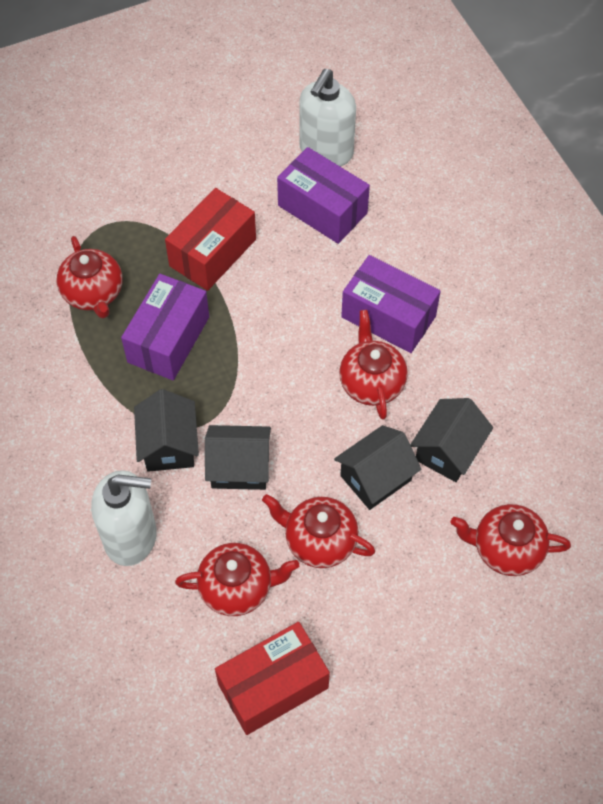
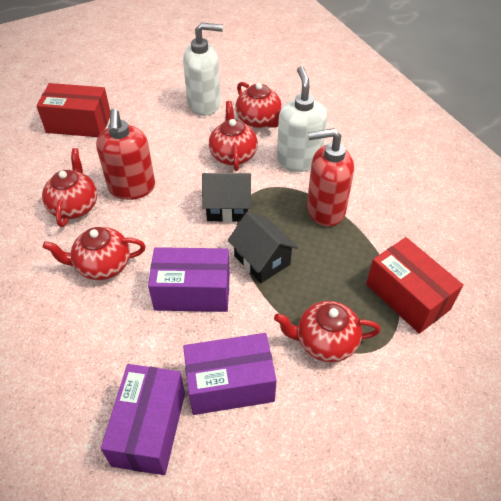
black house: [134,389,199,472] [205,425,271,490] [334,425,421,510] [410,398,493,482] = 4 -> [202,173,251,222] [228,211,298,283] = 2
red soap dispenser: none = 0 -> [96,109,155,200] [307,128,354,227] = 2

